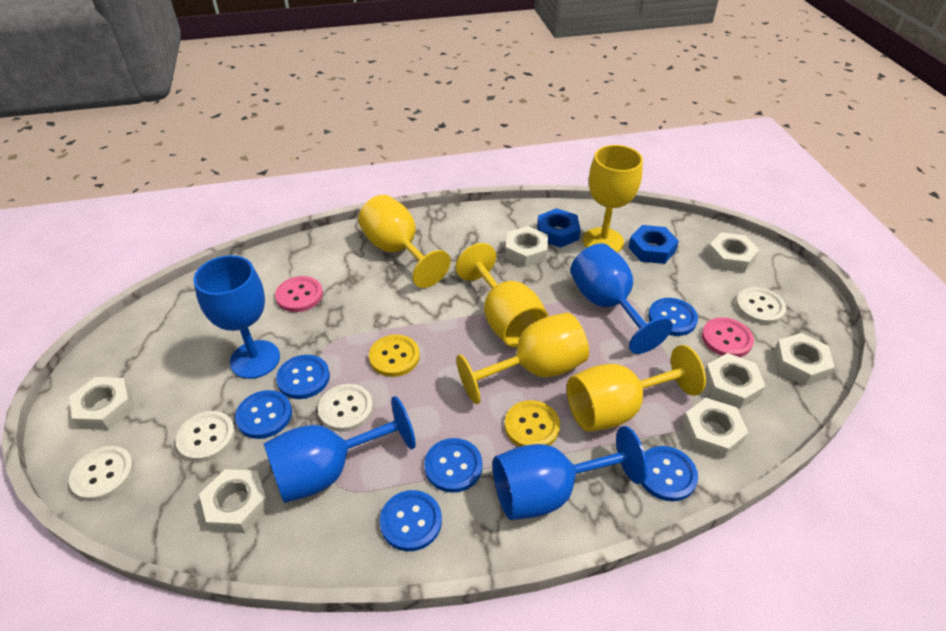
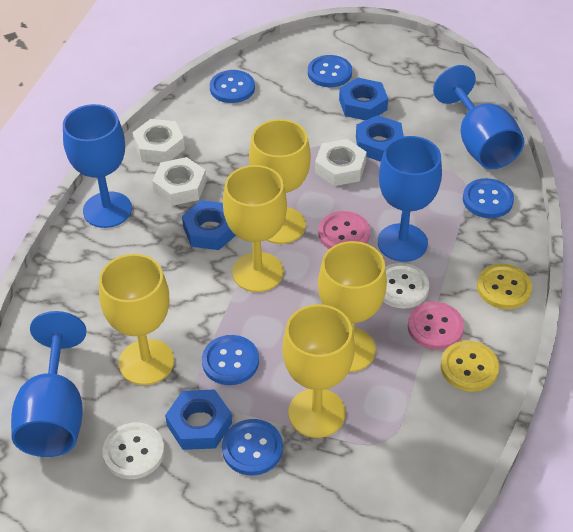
blue button: [235,390,292,439] [276,355,330,399] [380,490,442,551] [424,438,482,493] [641,446,698,501] [648,298,698,336] = 6 -> [202,335,259,385] [210,70,255,103] [222,419,283,476] [308,55,352,87] [463,178,514,218] = 5
blue nut: [537,208,581,248] [629,225,679,264] = 2 -> [165,389,232,450] [182,200,236,250] [339,78,388,120] [356,115,404,162] = 4
white button: [69,446,134,501] [175,411,235,462] [318,384,373,432] [736,287,786,324] = 4 -> [102,422,165,479] [383,263,429,309] = 2
white nut: [69,377,134,430] [199,469,270,533] [505,226,548,267] [682,398,749,459] [705,353,765,409] [706,232,759,273] [773,333,835,386] = 7 -> [132,119,185,163] [152,157,206,206] [315,139,367,186] = 3

